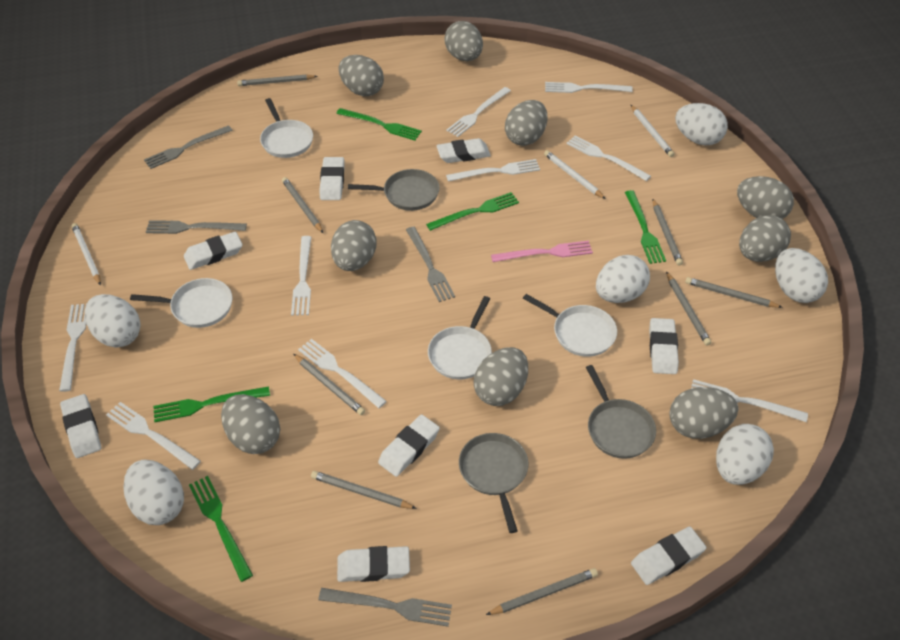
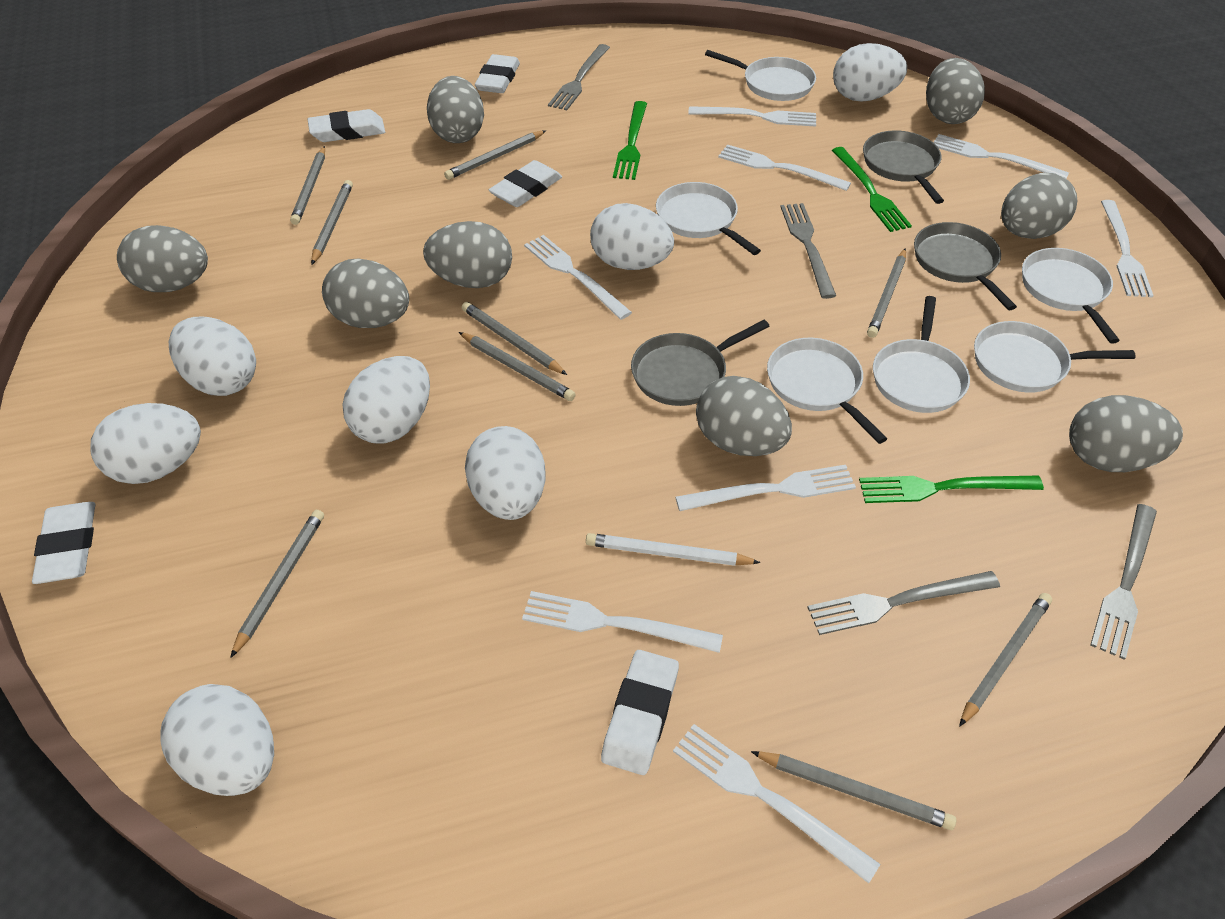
green fork: [153,386,270,422] [189,476,253,582] [336,108,422,140] [426,192,519,231] [625,190,666,264] = 5 -> [613,101,647,180] [832,147,912,232] [859,476,1044,503] = 3
grey egg: [221,394,280,454] [331,220,377,271] [339,55,384,96] [444,21,483,61] [474,347,528,406] [505,100,547,146] [669,387,738,439] [737,176,794,219] [739,215,791,262] = 9 -> [117,225,208,292] [322,258,409,328] [423,221,512,288] [427,76,484,143] [696,376,792,456] [926,58,985,124] [1001,173,1077,239] [1069,395,1183,472] = 8
grey pencil: [237,74,317,86] [282,177,323,233] [294,354,365,415] [311,471,417,509] [486,568,598,615] [653,199,683,266] [666,271,711,346] [685,277,783,308] = 8 -> [230,510,324,658] [290,146,325,225] [311,180,353,265] [444,130,546,180] [459,332,576,401] [462,302,567,375] [751,751,956,830] [867,248,906,338] [959,593,1052,726] = 9
pink fork: [491,241,593,262] = 1 -> none = 0
white egg: [85,294,141,348] [123,459,184,525] [596,255,650,303] [675,103,728,146] [716,424,774,485] [775,248,828,303] = 6 -> [91,403,201,484] [160,684,274,796] [169,317,256,396] [342,356,430,443] [465,426,545,520] [590,203,674,270] [833,43,907,102] = 7
white eraser: [60,394,101,458] [184,231,243,270] [319,157,345,200] [337,546,410,582] [378,414,440,477] [436,138,491,163] [631,526,706,585] [649,318,679,374] = 8 -> [32,502,95,584] [308,109,385,142] [475,54,520,93] [489,160,562,207] [601,650,679,775] = 5
white fork: [59,304,86,392] [106,402,201,470] [291,236,312,316] [298,339,387,408] [446,87,511,137] [446,159,540,182] [545,82,633,93] [566,135,651,181] [691,379,808,422] = 9 -> [522,591,723,653] [524,235,632,320] [673,724,880,883] [675,465,856,511] [688,106,816,127] [718,144,851,191] [934,134,1069,178] [1101,200,1154,298] = 8
white pan: [130,278,232,328] [260,98,313,158] [428,296,492,380] [523,294,617,357] = 4 -> [656,182,761,255] [705,50,816,101] [767,338,887,444] [873,296,970,413] [974,321,1136,393] [1022,248,1120,344] = 6
white pencil: [71,223,101,286] [544,150,606,199] [631,105,675,157] = 3 -> [586,533,761,566] = 1

